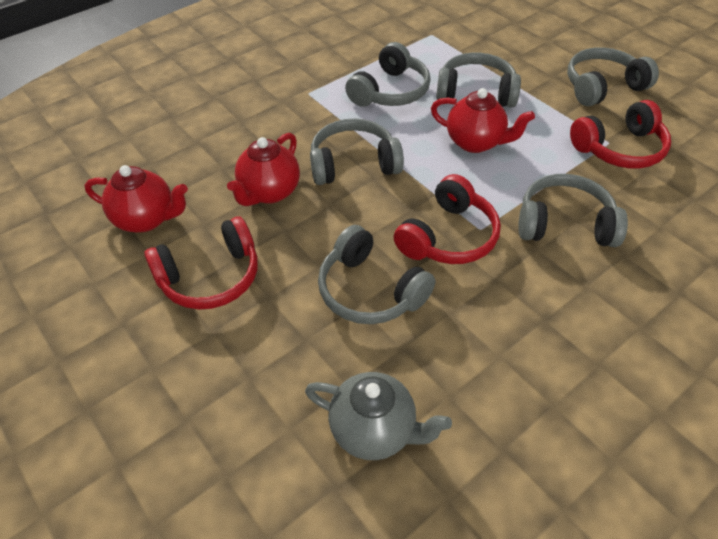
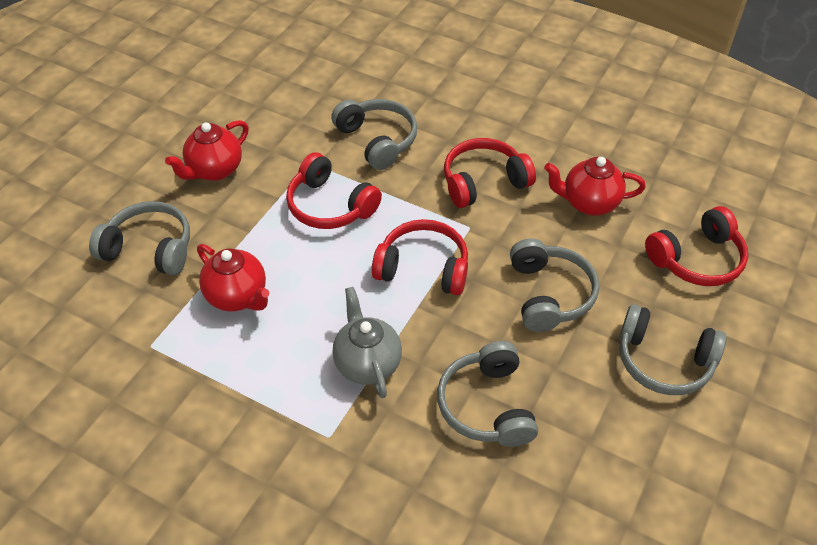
grey headphones: [310,119,404,185] [318,225,435,324] [345,42,431,107] [436,53,521,108] [518,174,628,247] [567,47,659,106] = 6 -> [89,201,190,275] [331,99,417,170] [437,341,538,447] [510,239,599,332] [620,304,727,395] = 5
red headphones: [144,216,258,310] [394,174,501,264] [570,100,671,169] = 3 -> [286,152,382,229] [372,219,468,295] [444,138,536,208] [645,206,748,286] = 4

